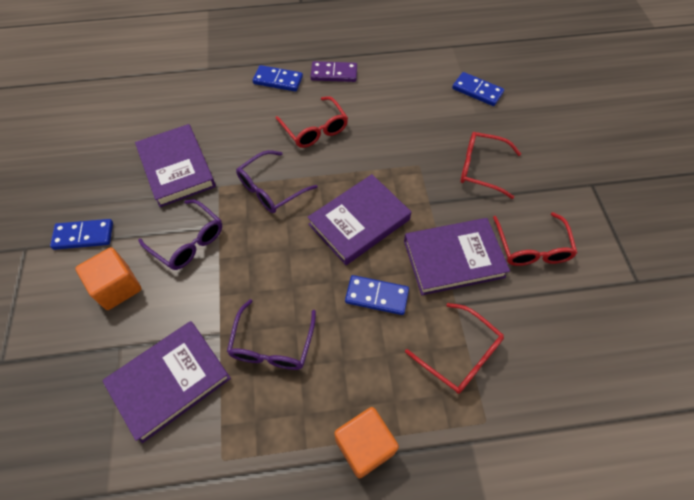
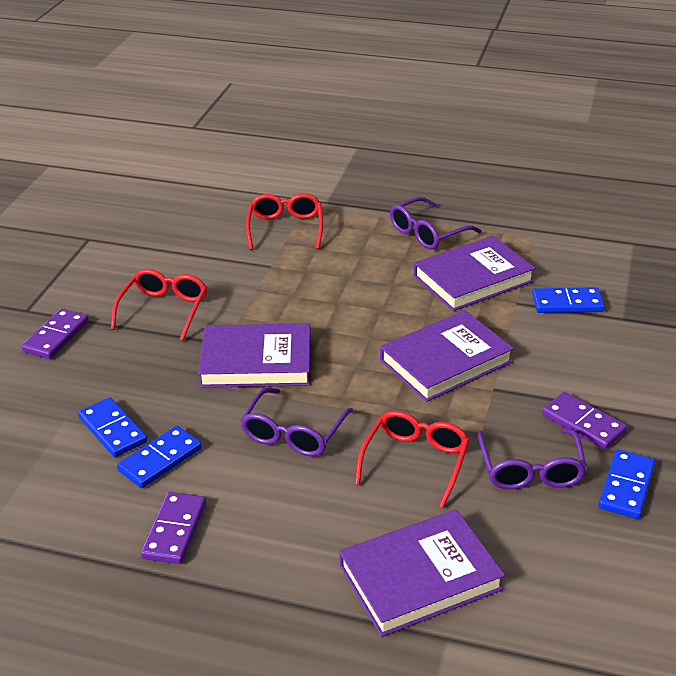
orange cube: [75,247,141,310] [334,407,399,478] = 2 -> none = 0
purple domino: [310,61,357,82] = 1 -> [21,308,89,359] [140,492,206,564] [542,392,627,450] = 3
red glasses: [276,96,348,148] [405,303,504,394] [460,132,521,199] [493,212,577,266] = 4 -> [111,269,207,341] [246,193,323,250] [355,410,470,508] = 3

